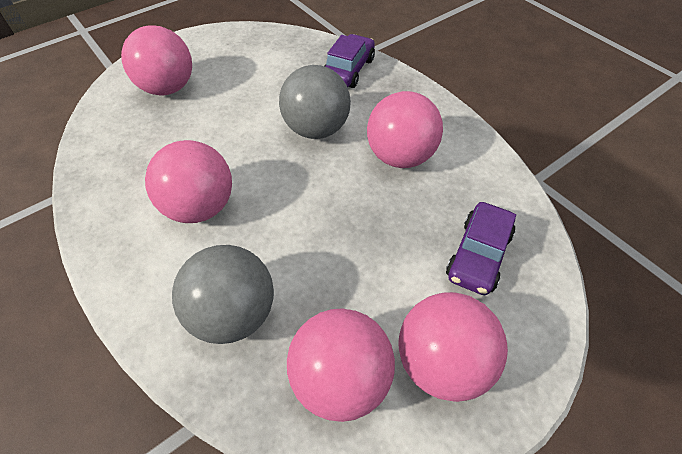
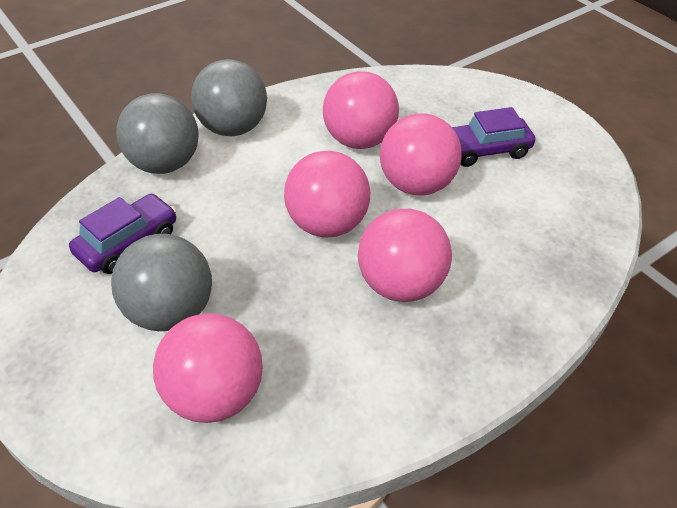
grey ball: [172,245,274,344] [279,65,351,139] = 2 -> [111,234,212,331] [116,93,199,174] [191,59,267,136] = 3

